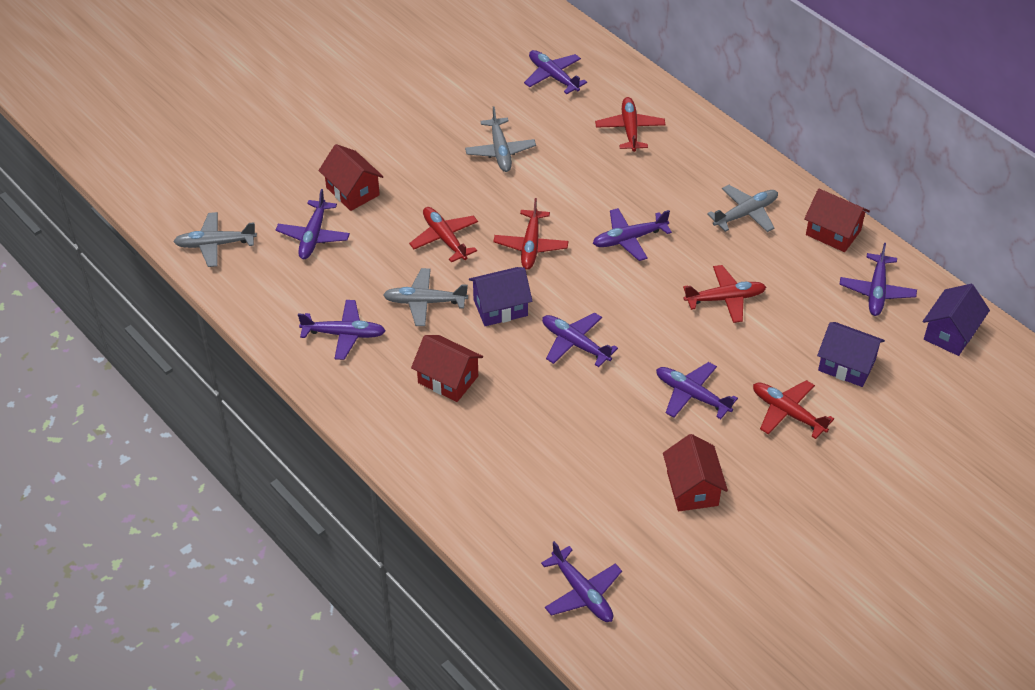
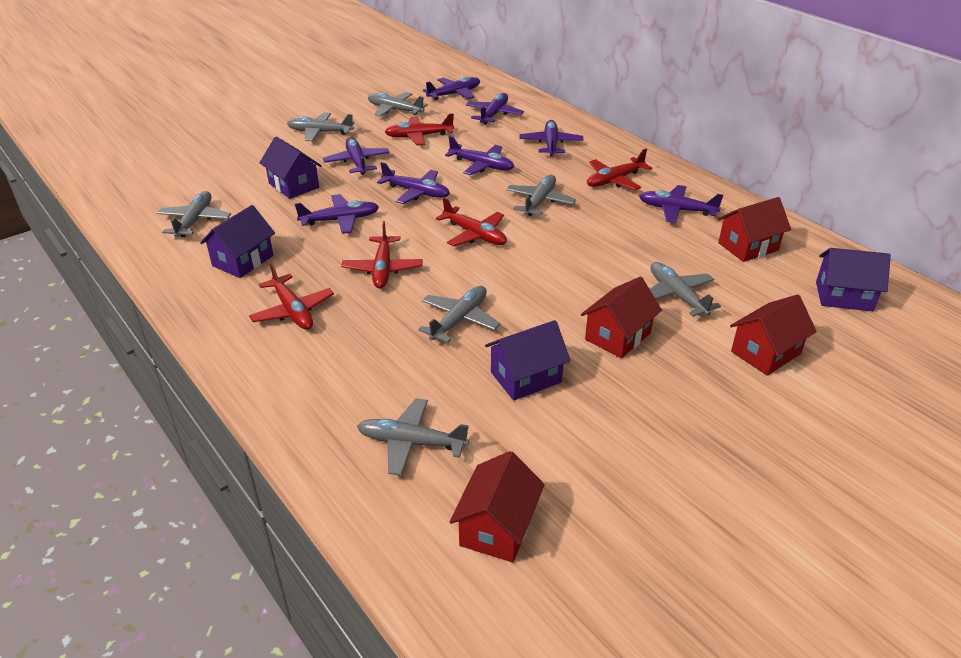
grey plane: [173,212,257,267] [383,268,468,326] [465,106,536,172] [707,185,778,232] = 4 -> [157,191,231,238] [287,112,355,141] [357,398,469,476] [368,92,428,117] [418,286,500,343] [506,175,576,216] [650,262,721,317] = 7
purple house: [469,267,532,326] [817,322,885,387] [923,284,990,356] = 3 -> [200,205,275,278] [260,137,322,199] [485,320,571,400] [816,248,891,311] = 4

